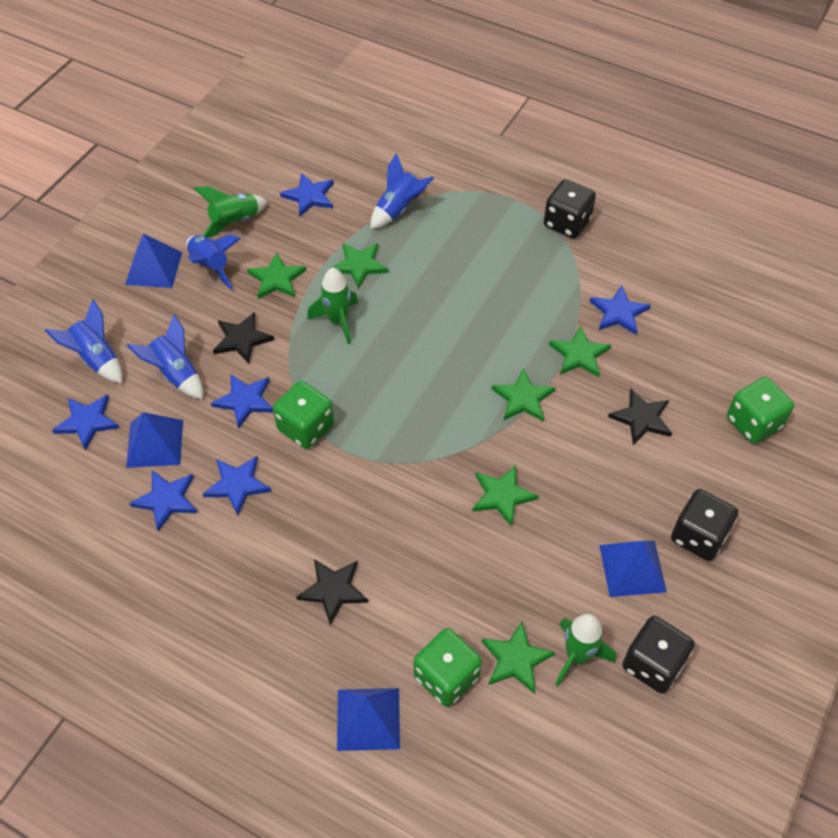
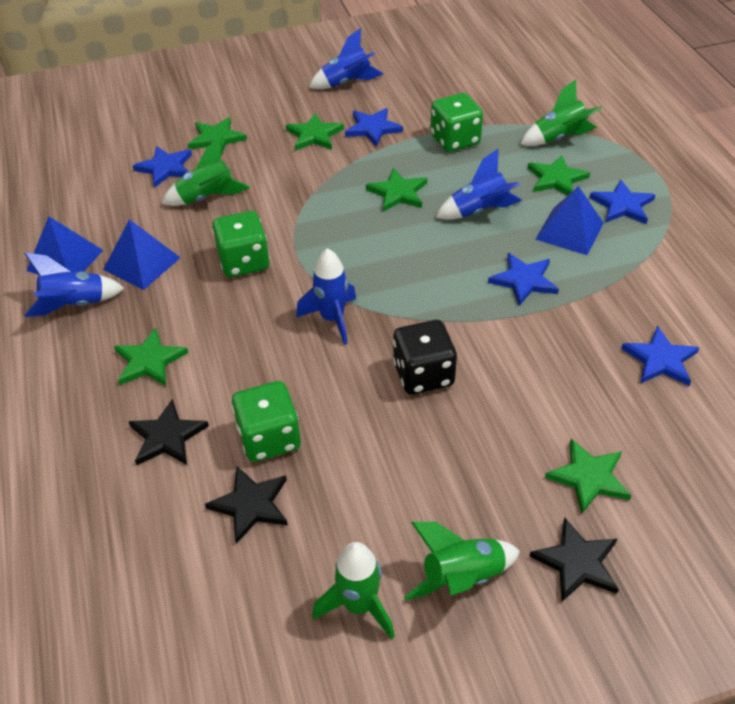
black dice: [544,179,596,238] [622,616,695,693] [671,489,738,561] = 3 -> [393,320,457,395] = 1
blue pyramid: [125,233,182,288] [126,412,183,468] [337,688,400,751] [599,541,667,597] = 4 -> [27,217,103,275] [103,219,181,290] [535,186,604,255] = 3
blue star: [52,394,120,451] [129,470,197,531] [203,456,272,515] [211,374,274,429] [280,173,334,216] [590,285,651,335] = 6 -> [133,146,192,188] [345,108,403,147] [488,253,559,306] [589,179,655,224] [621,326,699,386] = 5
green rocket: [194,186,268,238] [307,268,358,344] [555,614,616,686] = 3 -> [162,137,250,206] [312,542,395,640] [404,522,520,601] [520,79,602,146] = 4

